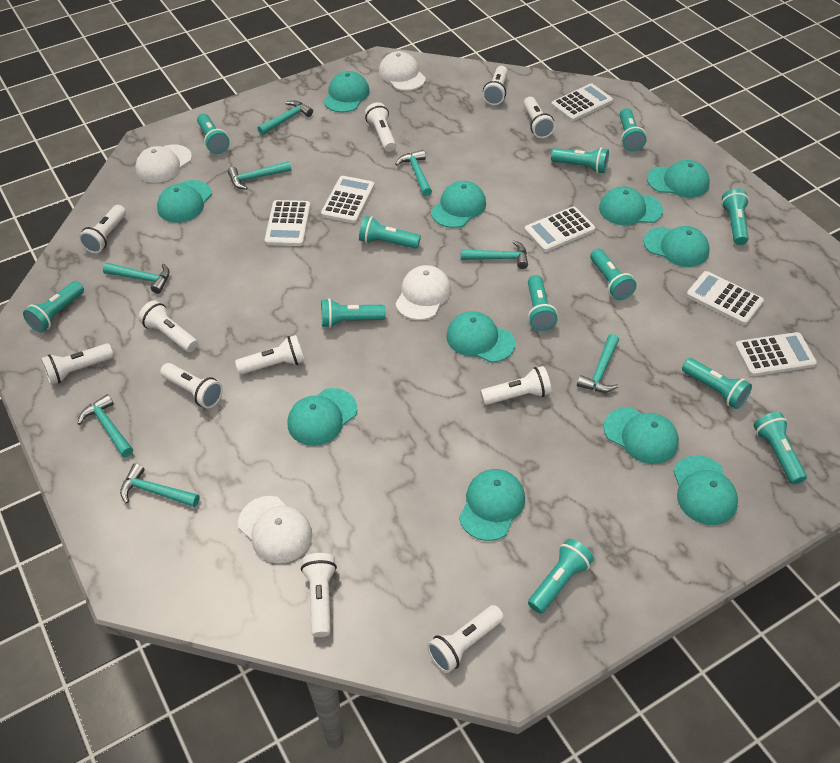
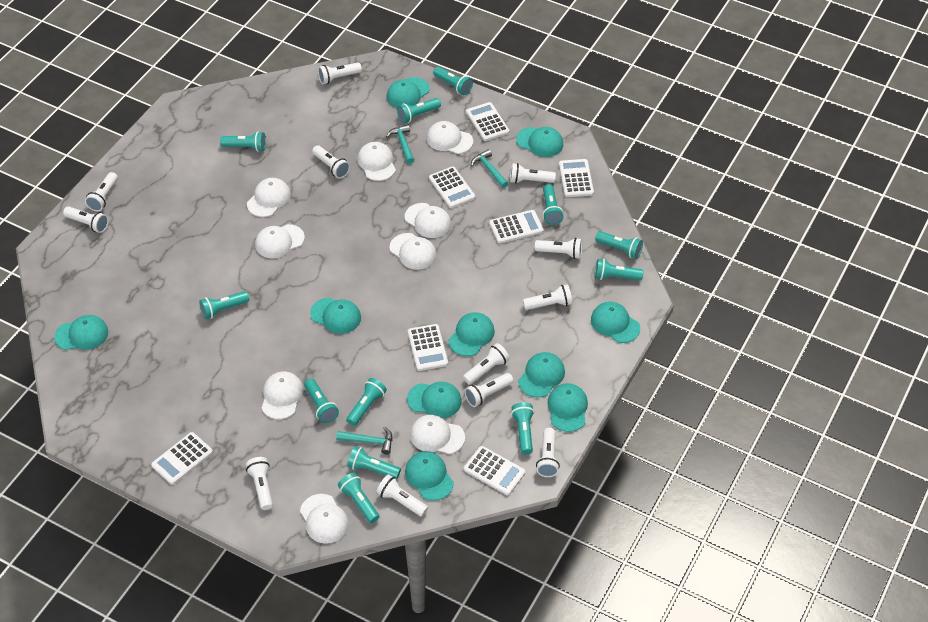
turquoise cap: [157,180,212,223] [287,388,357,446] [324,71,369,113] [431,181,486,228] [446,311,515,363] [459,469,525,541] [599,186,663,225] [604,407,679,464] [644,226,710,267] [647,160,710,198] [673,456,738,525] = 11 -> [54,315,108,350] [310,298,361,334] [386,77,430,108] [405,451,454,501] [407,382,462,418] [449,312,495,356] [516,127,563,157] [518,352,565,398] [547,383,588,432] [591,302,640,343] = 10
turquoise hammer: [77,394,133,457] [103,263,170,294] [120,463,199,507] [227,161,291,190] [257,100,313,135] [396,150,432,196] [461,240,528,269] [577,334,619,392] = 8 -> [336,427,392,454] [386,124,414,164] [471,149,508,188] = 3
white calculator: [265,200,311,246] [321,176,375,223] [524,207,595,252] [551,83,613,121] [686,271,764,325] [735,332,817,376] = 6 -> [151,432,213,485] [408,324,448,371] [429,166,475,208] [464,446,526,495] [466,102,510,141] [489,210,544,244] [559,159,594,197] = 7
white cap: [135,144,192,183] [238,496,312,563] [379,51,426,91] [395,265,451,320] = 4 -> [247,178,291,217] [255,224,305,258] [261,372,304,419] [300,494,349,544] [357,142,396,181] [390,233,437,270] [405,203,451,238] [410,415,465,454] [426,121,473,154] = 9
white flashlight: [41,343,114,385] [79,205,126,253] [138,300,198,352] [160,363,223,408] [235,335,305,375] [301,553,337,637] [365,102,396,152] [427,605,504,673] [480,366,551,405] [483,66,508,105] [523,97,555,138] = 11 -> [63,206,109,233] [85,172,118,211] [246,457,273,510] [312,145,350,178] [318,63,362,84] [376,474,428,517] [463,343,510,385] [464,373,514,407] [510,163,556,184] [523,284,572,310] [535,238,582,259] [536,428,560,477] = 12

